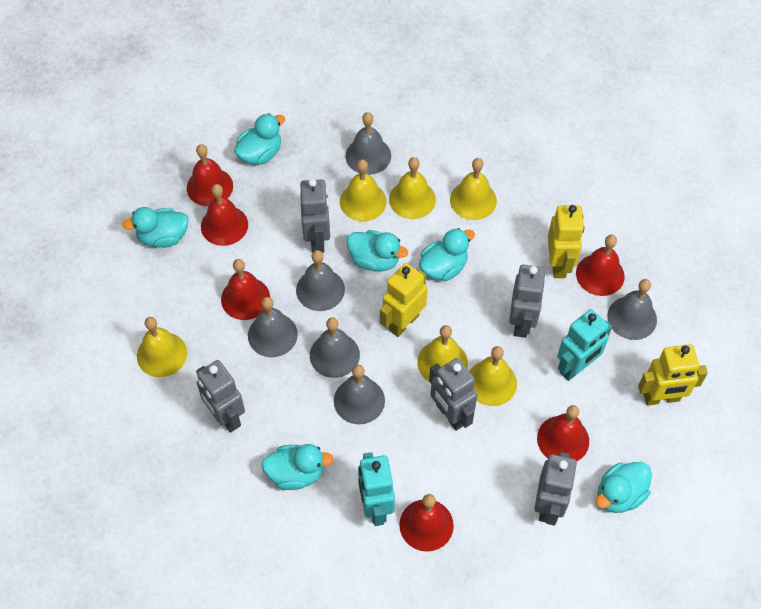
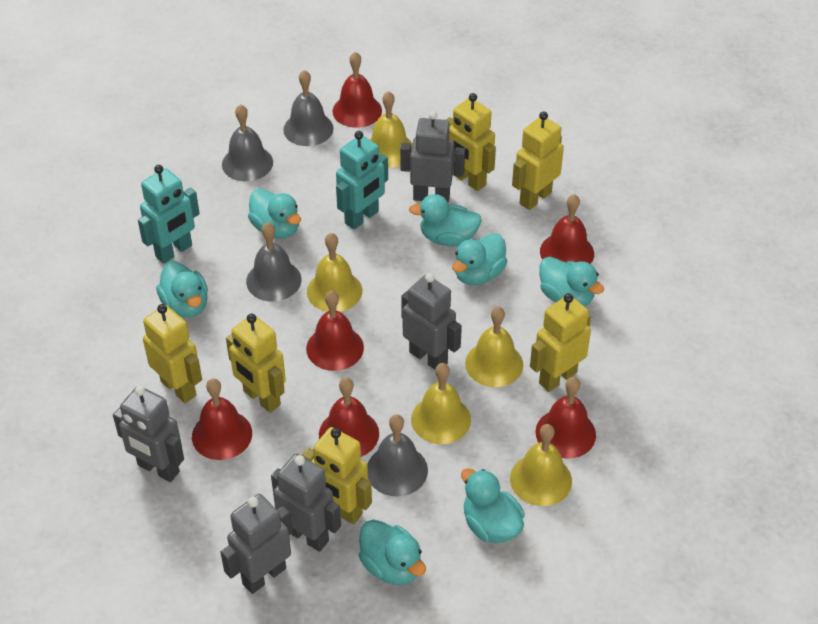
grey bell: [248,297,298,357] [296,250,345,311] [310,318,360,378] [334,365,385,424] [346,112,391,175] [607,279,657,340] = 6 -> [222,104,273,181] [246,222,302,301] [283,70,334,146] [367,414,428,497] = 4
turquoise duck: [122,207,189,248] [234,113,285,165] [262,444,334,490] [347,230,408,271] [419,228,475,281] [596,462,651,513] = 6 -> [156,261,208,318] [248,189,301,239] [358,519,426,585] [409,194,482,246] [452,233,507,285] [461,468,525,543] [539,257,604,307] = 7
yellow bell: [137,317,187,377] [340,159,387,221] [389,157,436,219] [417,325,468,381] [450,158,497,220] [469,346,517,406] = 6 -> [307,233,362,312] [370,91,413,168] [411,363,471,444] [465,307,523,387] [510,424,572,506] = 5
yellow robot: [380,263,428,337] [548,205,584,278] [638,344,708,406] = 3 -> [143,304,202,403] [226,314,286,413] [302,427,372,524] [446,93,496,191] [512,111,564,210] [530,293,591,392] = 6

